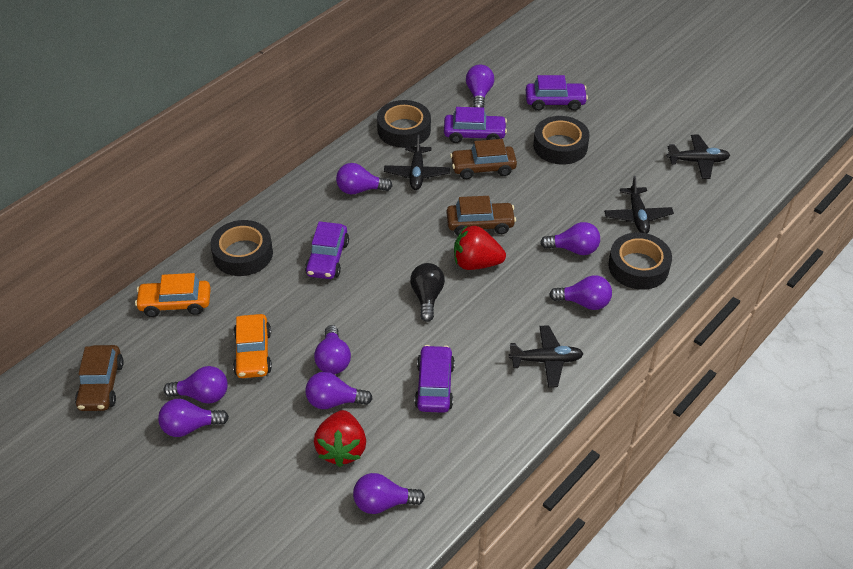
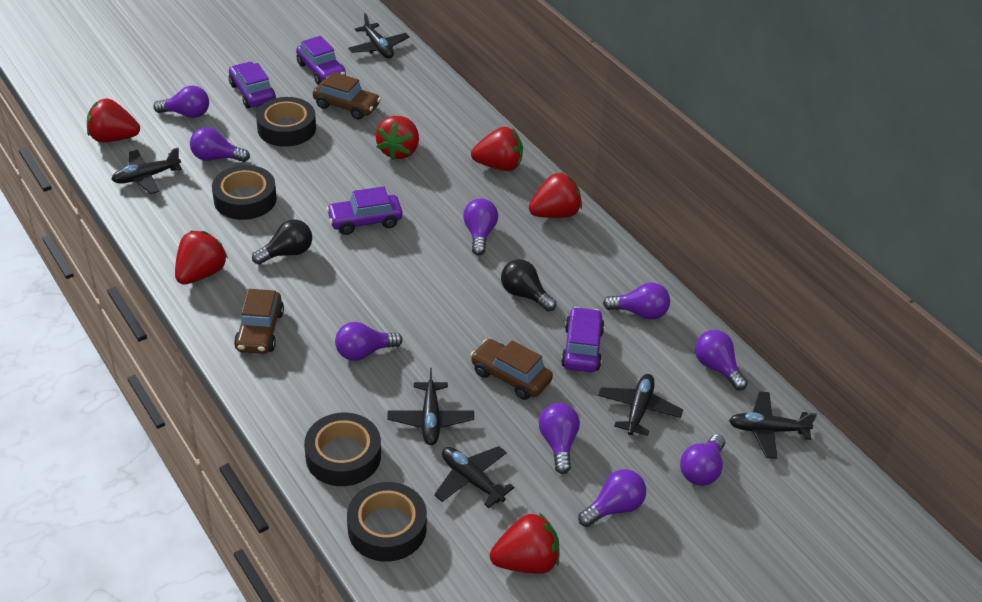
black light bulb: [410,263,445,322] = 1 -> [252,219,312,265] [501,259,556,312] = 2
black plane: [384,135,450,190] [509,325,583,387] [604,176,674,233] [667,135,730,179] = 4 -> [111,148,182,194] [348,13,409,58] [387,368,474,445] [434,446,514,508] [598,374,683,436] [729,391,817,459] = 6
orange car: [135,273,211,317] [233,314,272,378] = 2 -> none = 0
red strawberry: [314,410,366,467] [454,226,506,270] = 2 -> [87,98,140,143] [175,231,228,285] [376,116,419,160] [471,127,523,171] [490,513,560,574] [529,173,582,218] = 6

